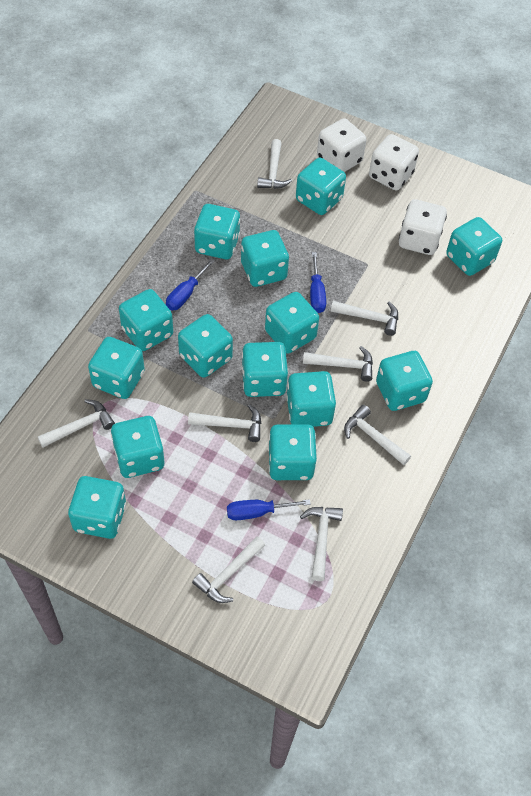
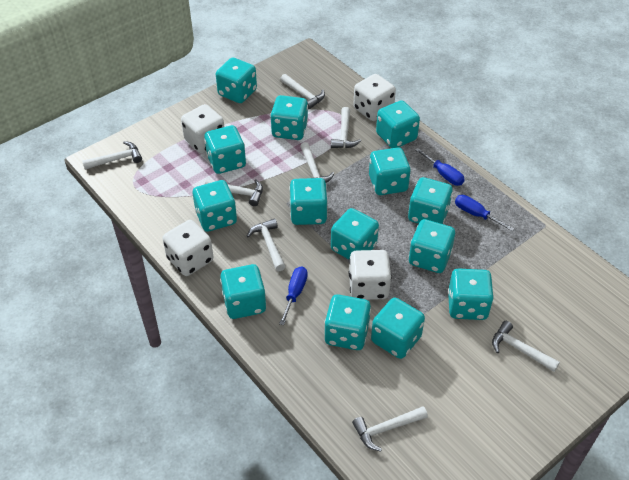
white dice: [317,118,366,172] [369,134,419,190] [399,199,447,255] = 3 -> [163,220,214,276] [181,104,224,154] [349,250,392,300] [353,74,396,121] = 4

